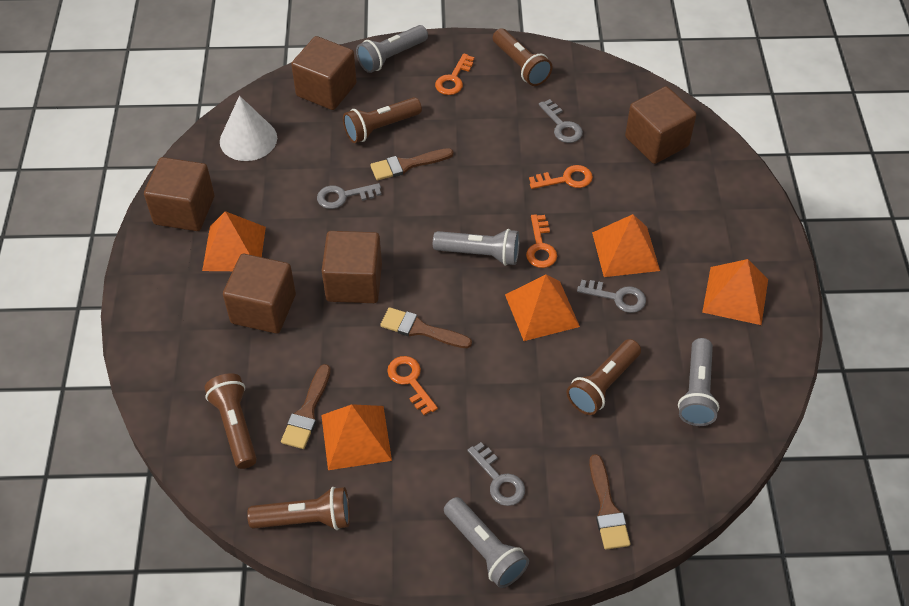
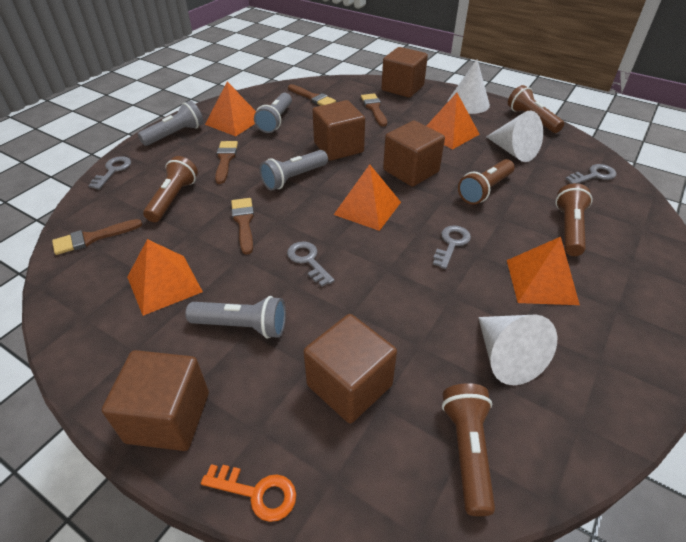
brown brush: [281,364,331,449] [370,148,453,180] [380,307,472,348] [589,454,630,550] = 4 -> [52,219,142,255] [215,141,238,184] [231,198,254,255] [288,84,336,106] [361,93,387,126] = 5
orange key: [387,356,438,415] [435,53,474,95] [526,214,557,268] [529,165,593,189] = 4 -> [201,464,296,522] = 1
white cone: [220,96,277,161] = 1 -> [448,59,490,114] [478,315,557,385] [486,111,543,162] = 3

